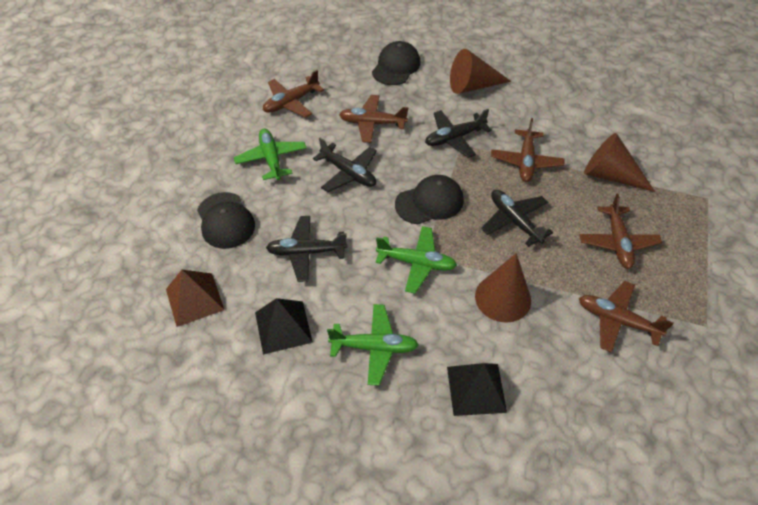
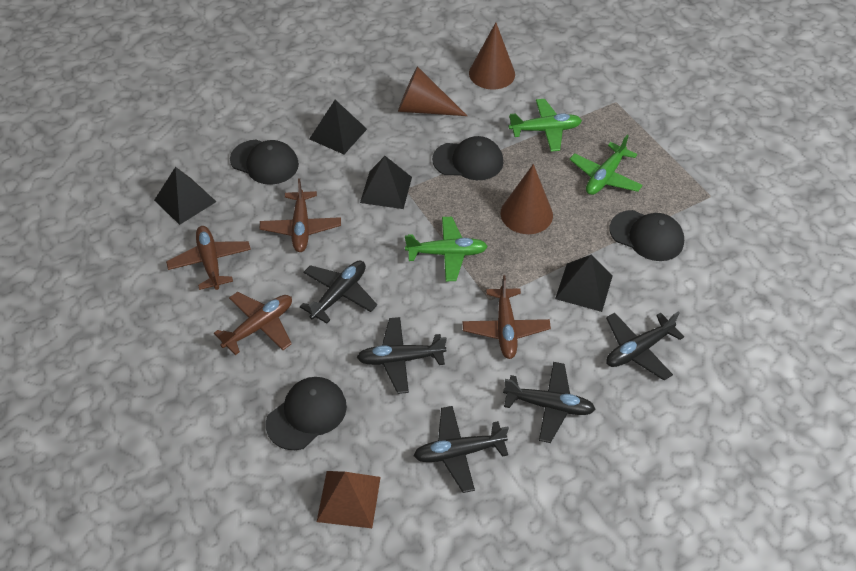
black cap: [197,192,255,249] [372,41,420,85] [395,175,464,224] = 3 -> [230,139,299,185] [266,377,347,450] [432,136,503,180] [610,210,684,261] = 4
black plane: [266,216,348,282] [313,138,377,192] [425,109,492,158] [481,190,553,247] = 4 -> [300,261,377,324] [357,317,447,394] [414,406,509,493] [503,362,595,443] [606,312,684,380] = 5
black pyramid: [255,298,313,355] [447,363,507,416] = 2 -> [154,167,216,225] [309,100,367,154] [360,156,412,209] [555,254,612,312] = 4
brown plane: [263,70,324,118] [339,95,408,143] [491,118,564,182] [579,281,674,353] [580,194,662,269] = 5 -> [166,226,251,290] [214,292,292,355] [259,178,341,252] [462,275,551,359] = 4

